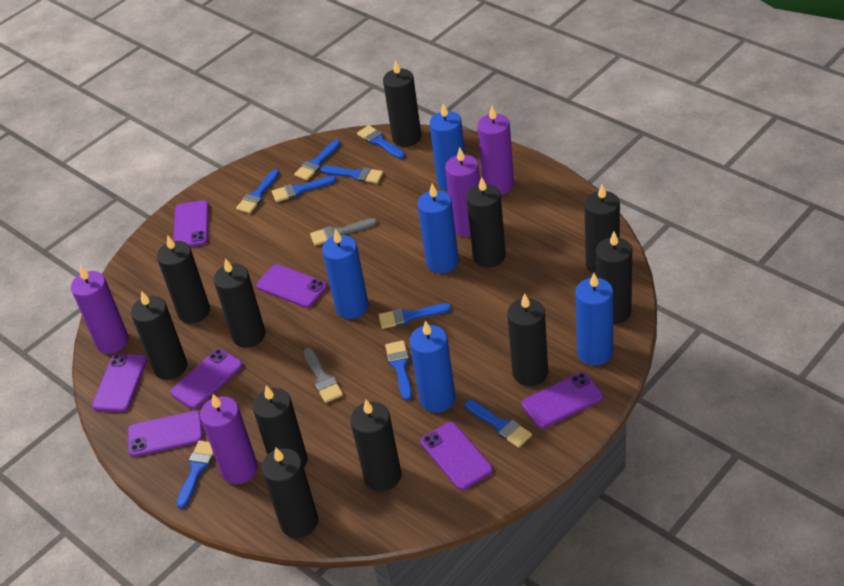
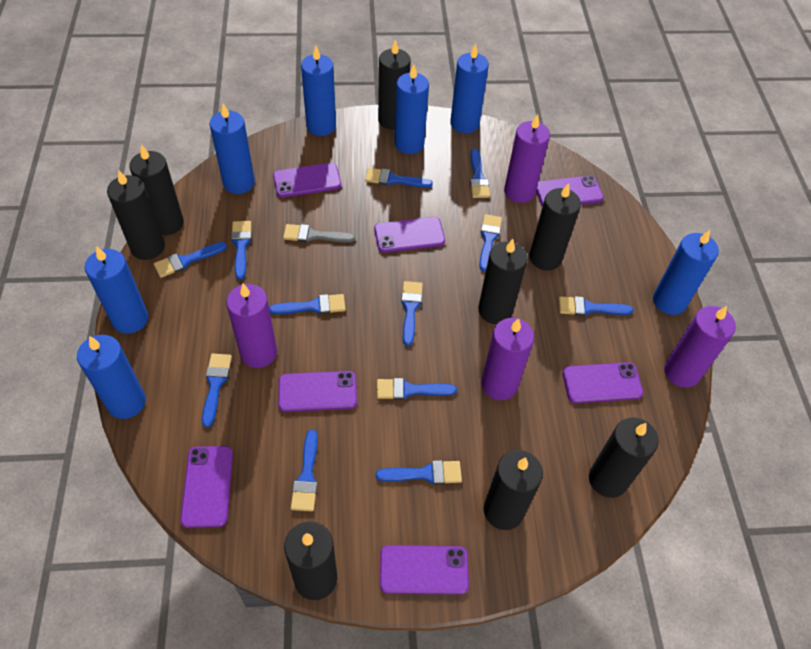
black candle: [131,291,187,380] [157,235,210,324] [213,258,265,348] [252,385,308,467] [261,448,318,538] [350,400,401,491] [383,60,421,147] [466,177,506,267] [507,293,548,386] [584,184,620,275] [596,231,632,324] = 11 -> [107,170,165,260] [129,145,184,235] [284,521,337,600] [378,39,411,130] [478,239,528,324] [484,450,543,530] [529,183,581,271] [589,417,659,498] = 8
blue brush: [177,441,214,509] [236,169,279,214] [272,176,336,202] [294,140,341,181] [321,166,383,184] [357,125,405,159] [379,303,452,329] [385,340,412,401] [465,399,532,448] = 9 -> [154,242,227,278] [202,353,232,427] [231,221,252,280] [269,294,345,314] [291,430,318,511] [365,168,433,188] [375,460,462,485] [377,378,457,400] [401,281,423,346] [470,149,490,198] [479,214,502,271] [559,296,634,316] = 12
blue candle: [322,229,369,319] [409,320,456,413] [418,184,459,273] [430,103,465,191] [575,273,613,366] = 5 -> [77,335,146,419] [85,246,148,334] [209,103,255,194] [301,46,336,136] [394,65,429,154] [450,44,489,134] [653,230,719,315] = 7
grey brush: [304,348,343,403] [310,218,377,246] = 2 -> [283,224,355,243] = 1

